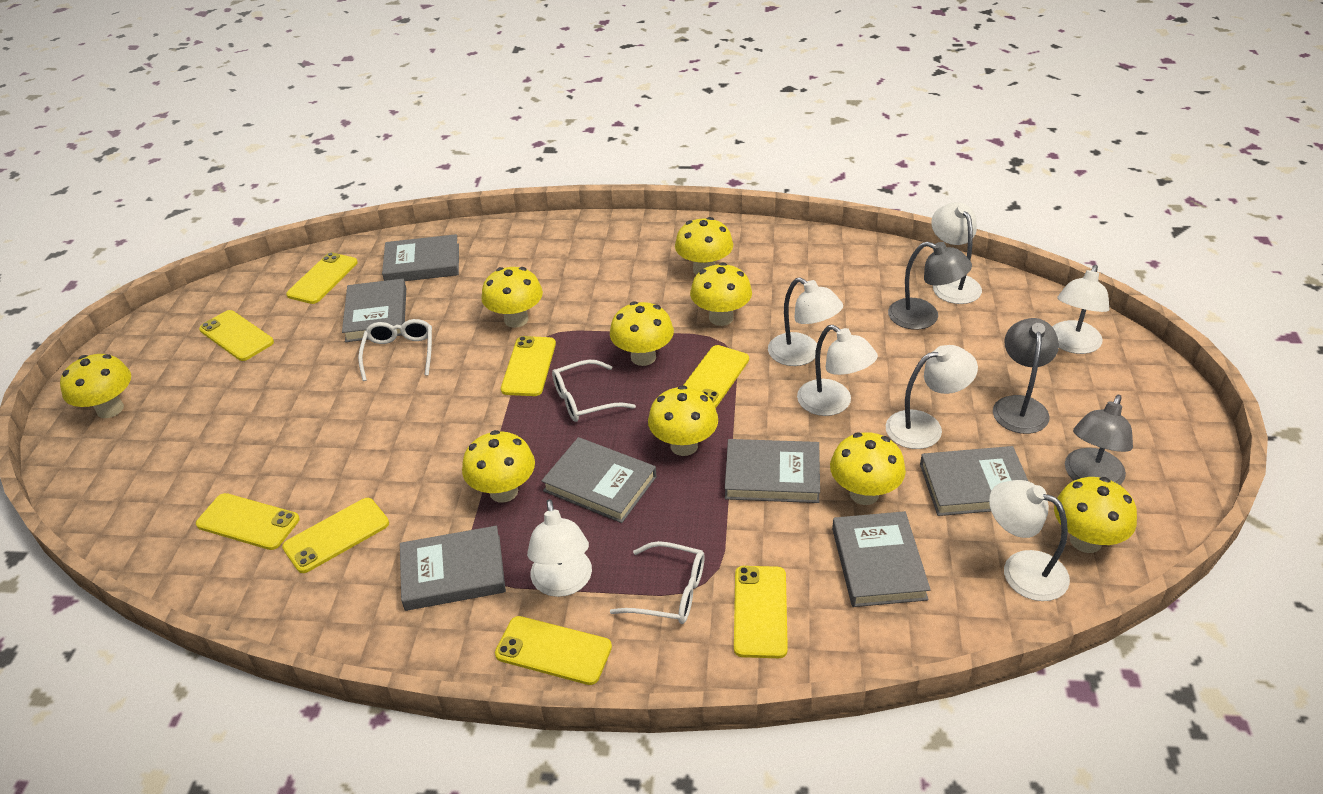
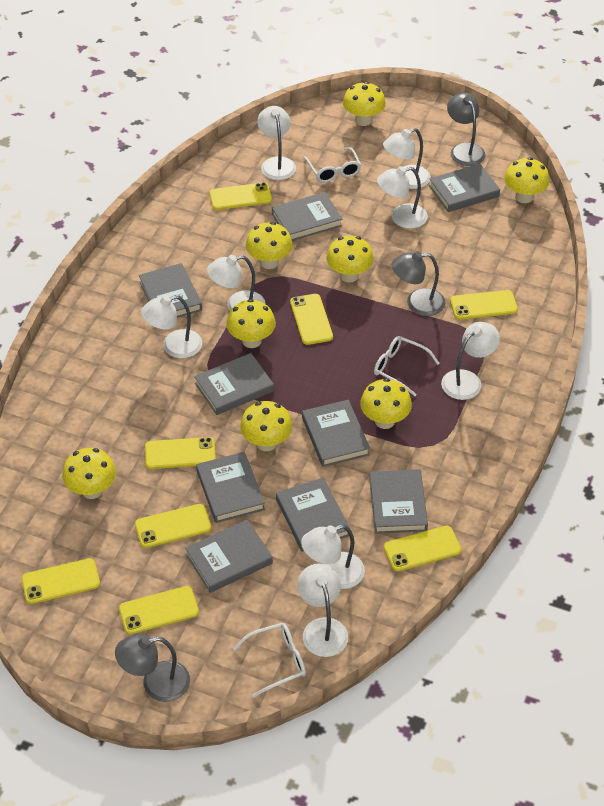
grey book: [342,279,406,342] [382,234,459,281] [400,526,506,611] [542,437,656,523] [725,439,820,503] [832,511,931,607] [920,446,1028,516] = 7 -> [139,263,202,318] [185,520,273,593] [194,353,274,415] [196,452,265,523] [272,192,342,241] [276,478,350,552] [302,400,370,467] [369,469,428,534] [429,164,500,212] = 9
white lamp: [527,499,592,597] [768,277,843,366] [797,325,878,416] [886,345,978,449] [931,202,982,304] [989,480,1070,601] [1052,265,1109,354] = 7 -> [141,295,202,358] [207,255,266,311] [257,106,296,180] [297,563,348,657] [301,525,365,589] [377,166,428,229] [383,128,431,189] [441,322,500,400] = 8
yellow mushroom: [60,354,131,418] [462,430,535,503] [481,267,543,328] [610,301,674,366] [648,385,718,456] [675,217,733,275] [690,262,752,326] [830,432,906,505] [1054,477,1137,553] = 9 -> [62,448,116,499] [227,299,276,348] [240,401,292,451] [246,222,292,269] [326,236,374,282] [343,82,386,126] [360,378,412,429] [504,157,550,203] = 8

